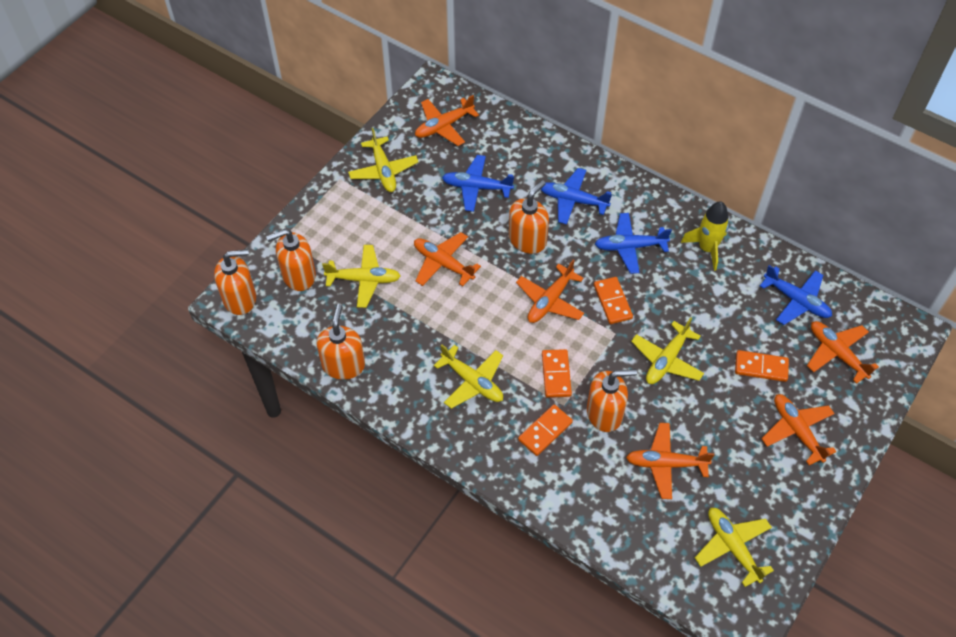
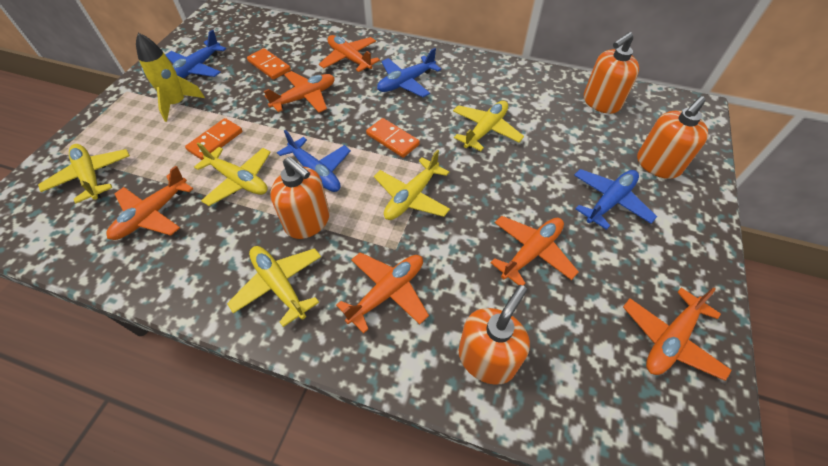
orange domino: [518,404,573,456] [542,349,572,398] [594,277,633,324] [735,350,789,382] = 4 -> [185,118,243,160] [247,48,291,80] [366,118,420,158] = 3
orange soap dispenser: [214,249,256,315] [266,229,316,291] [317,304,365,380] [509,180,549,254] [587,369,637,432] = 5 -> [270,157,330,239] [458,285,530,385] [584,32,639,114] [637,96,708,179] = 4

